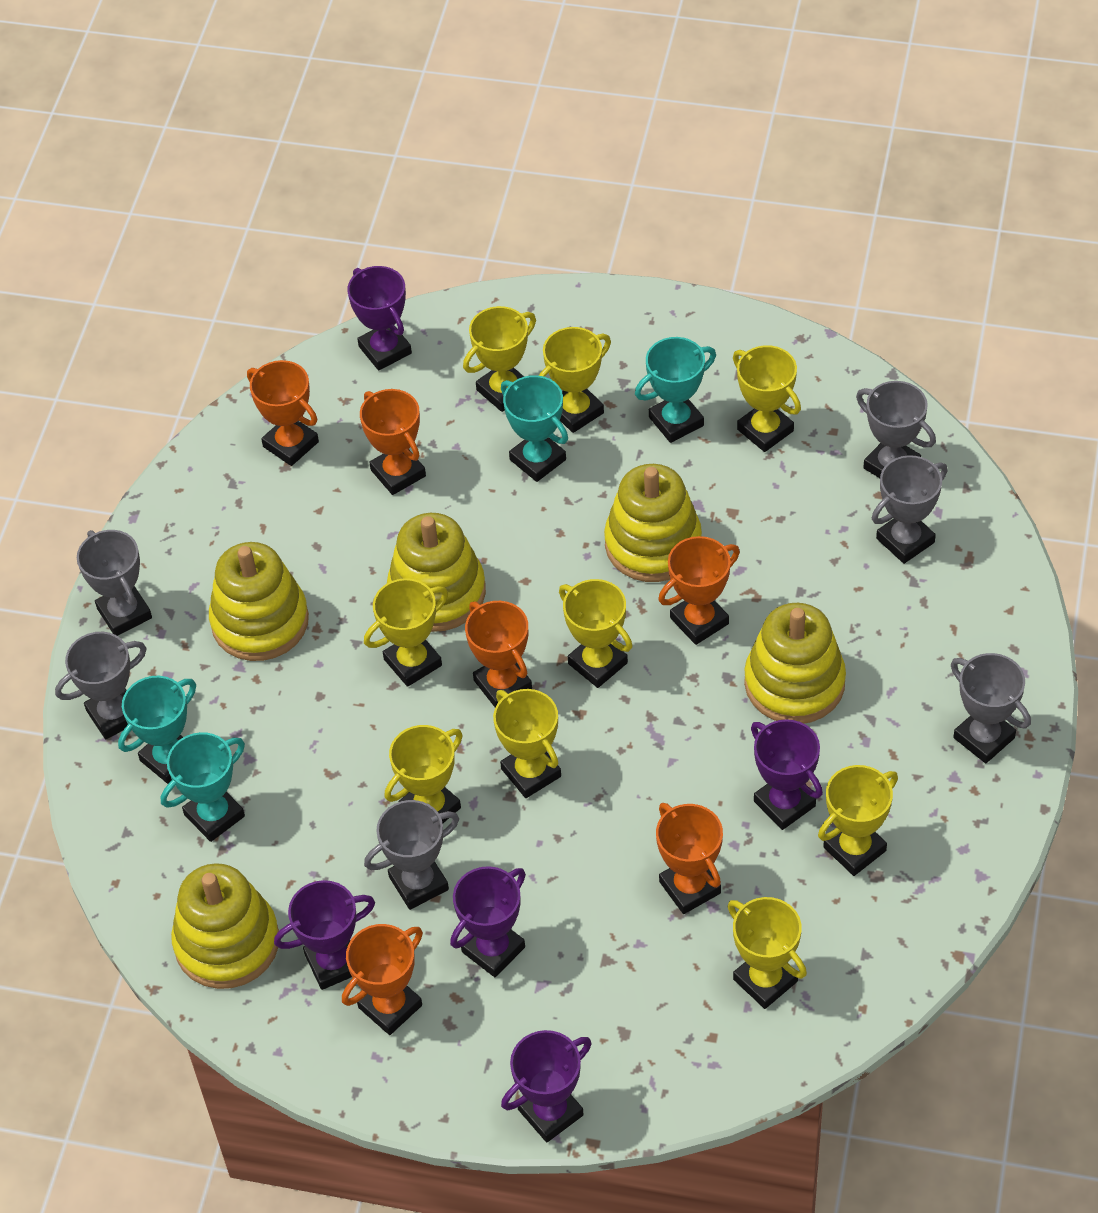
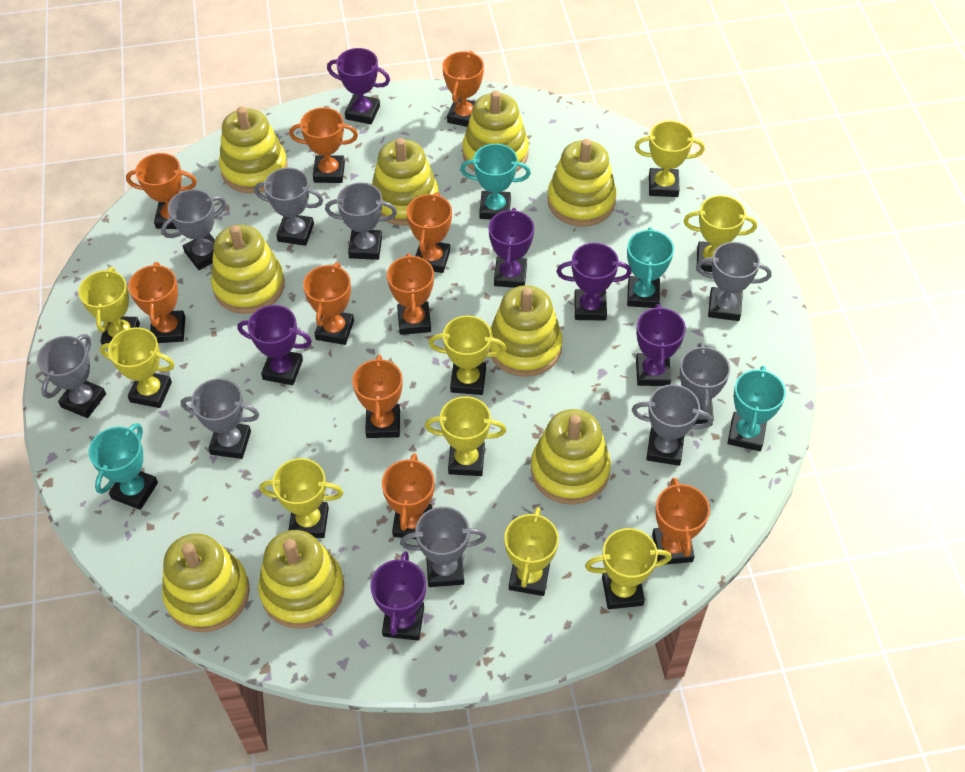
grey trophy: [55,632,147,739] [77,530,152,636] [364,800,459,910] [856,381,936,478] [872,455,947,564] [951,653,1031,763] = 6 -> [37,334,106,418] [161,189,226,270] [181,378,260,459] [254,168,323,246] [325,182,397,260] [400,507,486,587] [632,384,713,466] [680,343,730,426] [696,242,772,321] = 9
orange trophy: [247,360,319,466] [342,924,423,1035] [360,389,426,495] [465,601,532,707] [656,803,723,914] [658,536,740,645] = 6 -> [126,153,197,229] [128,262,185,343] [289,107,358,183] [303,262,354,345] [352,355,403,438] [382,454,434,539] [387,253,434,335] [407,192,452,273] [442,51,484,127] [652,478,710,565] = 10
purple trophy: [274,880,375,990] [347,266,412,370] [450,866,526,977] [501,1030,592,1142] [751,719,823,830] = 5 -> [238,305,312,385] [327,48,390,124] [370,551,426,641] [488,208,534,288] [556,243,632,320] [636,304,686,386] = 6
yellow stacking toy: [171,863,279,989] [209,542,309,661] [387,513,486,632] [604,464,702,582] [744,603,846,724] = 5 -> [162,533,250,632] [211,225,285,314] [219,106,288,194] [258,530,344,629] [372,138,439,226] [462,90,529,172] [489,285,563,377] [531,409,611,505] [548,139,617,227] = 9

